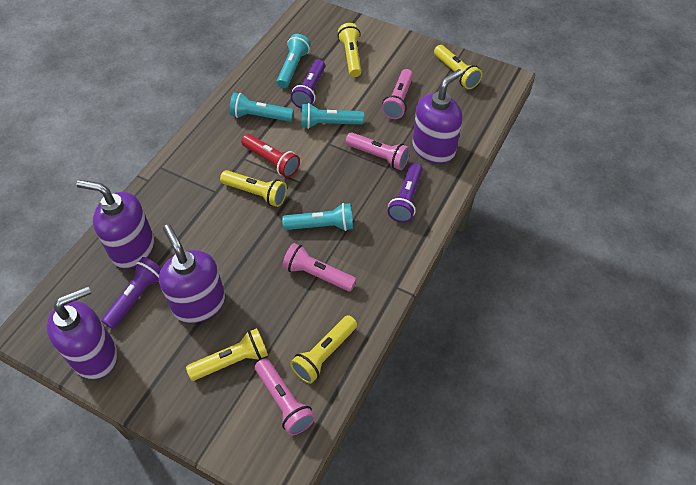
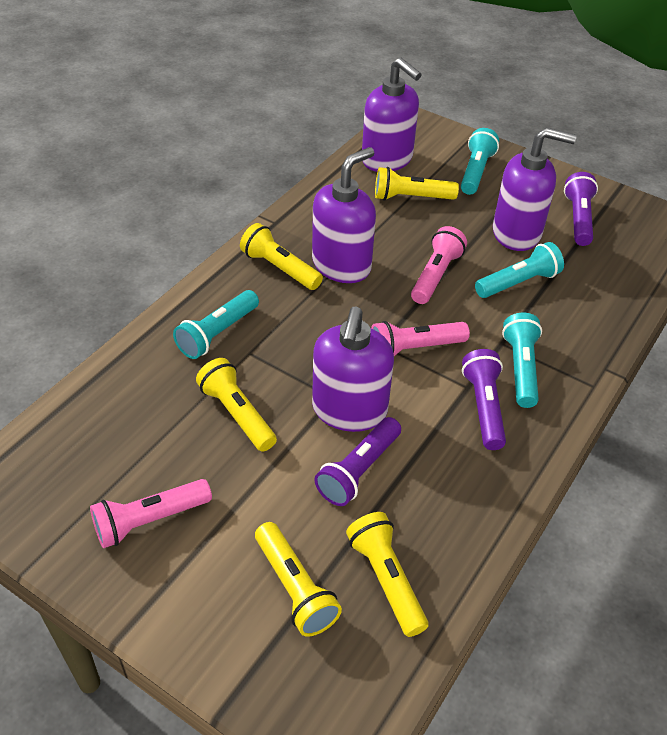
pink flashlight: [255,358,315,436] [282,243,356,292] [346,132,410,170] [382,69,413,119] = 4 -> [90,479,212,548] [371,321,470,356] [411,226,467,304] = 3
red flashlight: [241,134,300,178] = 1 -> none = 0

